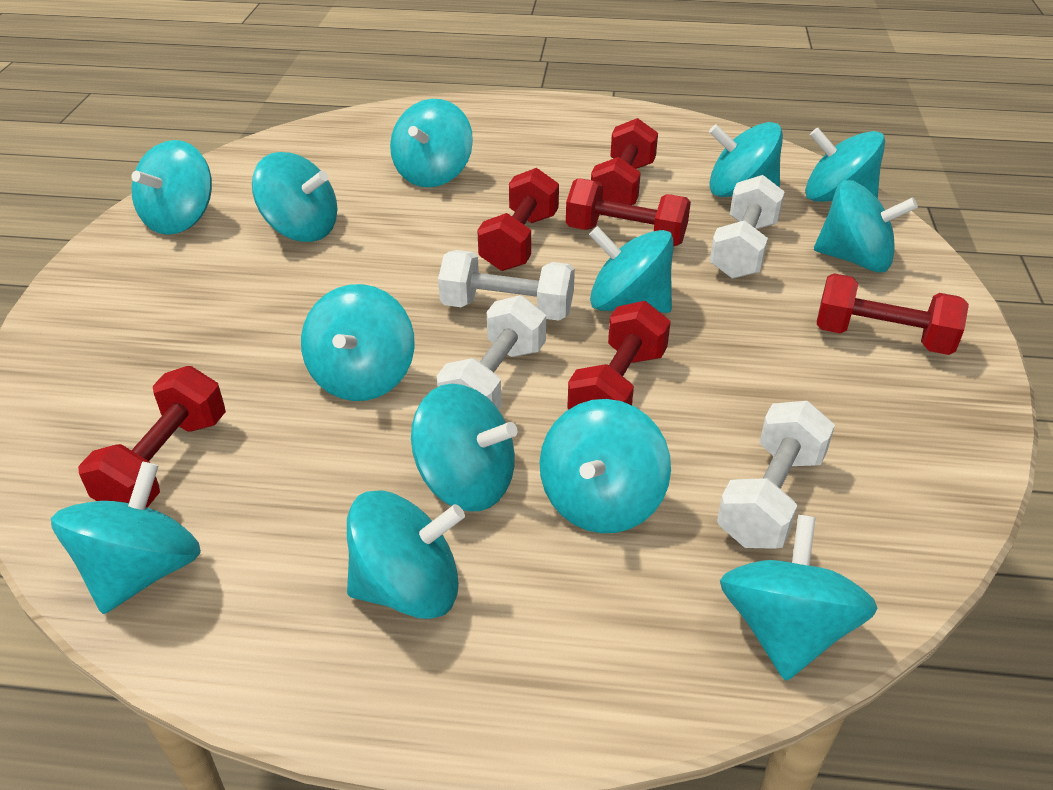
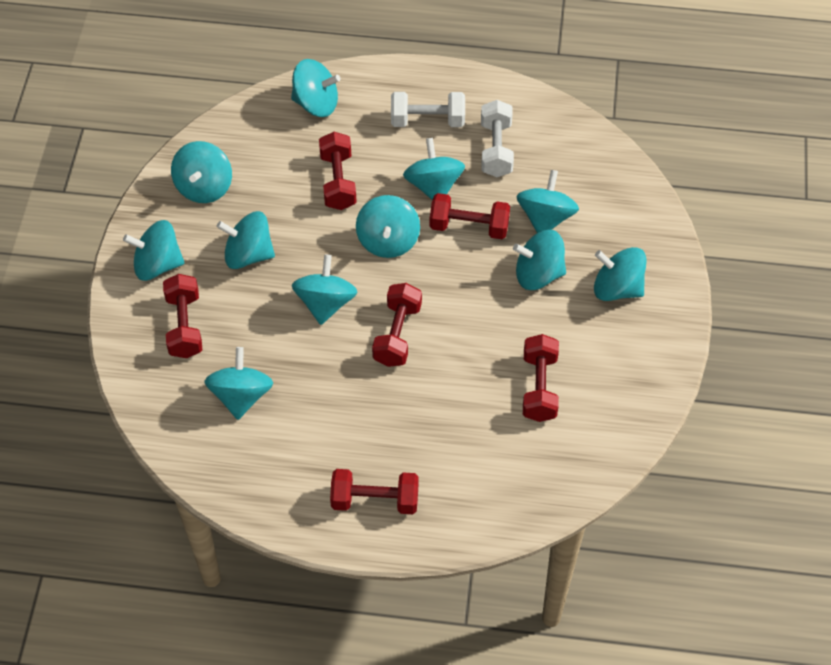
turquoise spinning top: [51,461,201,614] [131,140,212,235] [252,152,337,242] [301,284,415,401] [347,490,465,619] [390,99,473,187] [411,383,518,511] [540,399,671,533] [589,226,674,313] [709,122,783,197] [720,515,878,681] [805,128,885,202] [814,180,918,273] = 13 -> [123,220,185,281] [171,141,232,203] [204,347,273,420] [217,211,275,269] [291,59,340,117] [292,254,357,325] [356,195,420,258] [403,138,465,200] [513,230,566,290] [517,170,579,233] [594,247,647,301] = 11
white dumbbell: [437,295,546,410] [438,250,575,321] [710,175,785,279] [717,401,835,549] = 4 -> [391,92,465,127] [481,100,514,177] = 2

